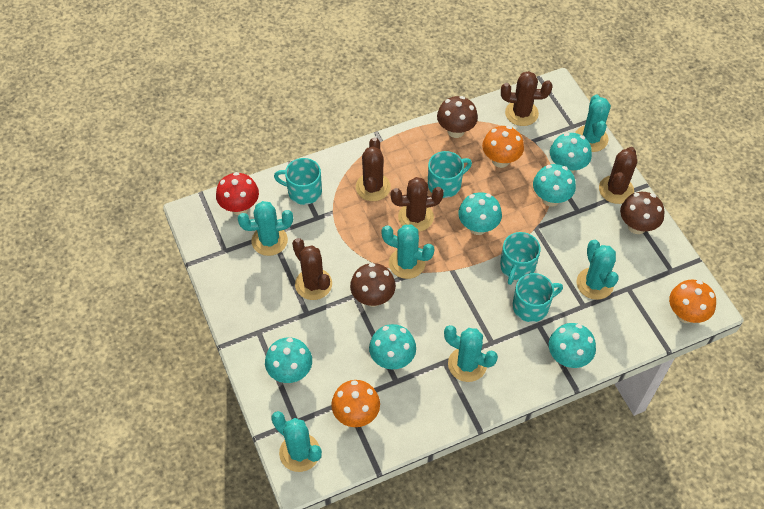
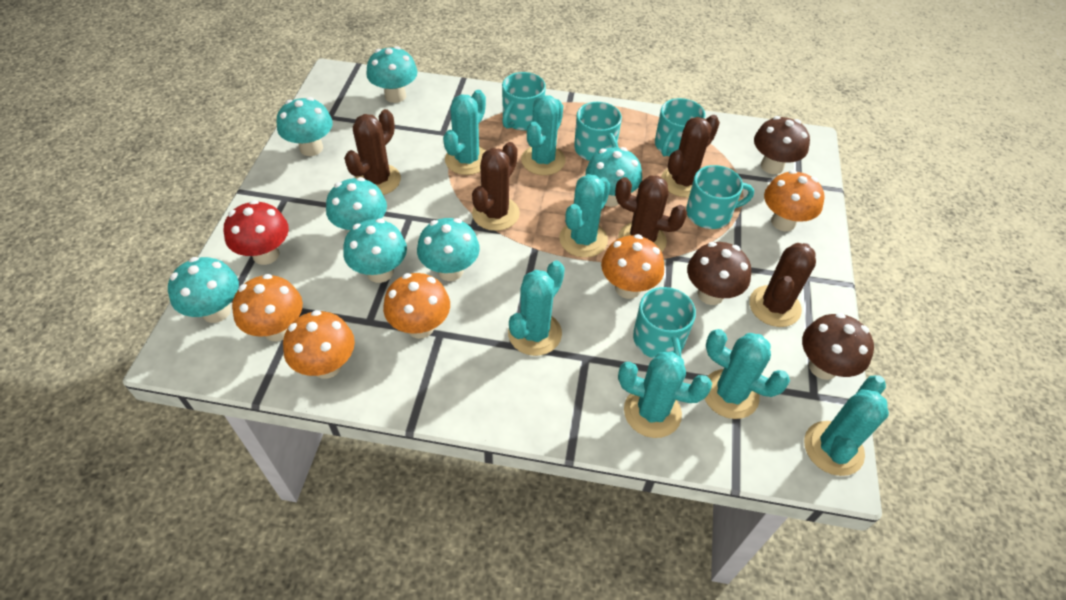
orange mushroom: [331,380,380,427] [482,126,524,168] [669,280,716,323] = 3 -> [232,274,303,342] [283,310,355,379] [383,273,450,339] [601,234,664,299] [764,170,825,231] = 5
turquoise cactus: [237,201,293,256] [271,411,322,472] [381,224,435,279] [444,325,498,382] [575,95,611,152] [577,240,619,300] = 6 -> [443,90,486,175] [508,261,565,356] [521,95,566,175] [559,174,611,258] [618,352,712,438] [704,329,790,419] [804,375,889,476] = 7
turquoise mug: [274,158,322,205] [428,151,472,198] [500,232,541,285] [512,273,563,322] = 4 -> [502,72,546,130] [574,102,622,161] [633,287,696,358] [655,98,706,157] [686,165,754,229] = 5
turquoise mushroom: [265,337,312,383] [369,324,416,369] [458,192,502,235] [533,164,576,207] [549,323,596,368] [550,133,592,173] = 6 -> [168,257,239,323] [277,97,333,156] [326,177,387,231] [343,219,407,283] [366,46,418,103] [417,218,480,281] [585,147,642,207] = 7

